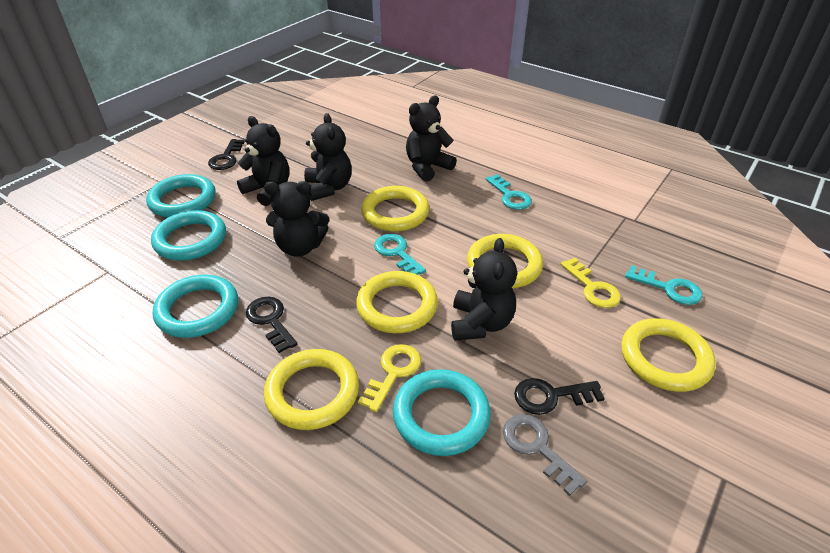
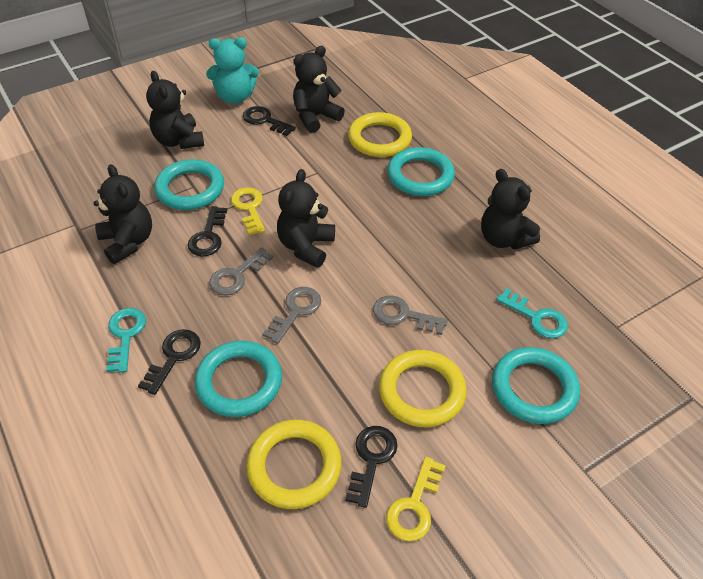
black key: [208,139,245,170] [246,297,298,353] [514,378,605,415] = 3 -> [138,329,201,395] [188,206,227,257] [243,106,296,136] [345,426,398,508] = 4
grey key: [503,414,587,496] = 1 -> [209,247,273,295] [263,287,321,344] [373,295,448,335] = 3
turquoise key: [374,234,426,275] [486,174,532,210] [625,265,702,305] = 3 -> [106,308,146,372] [496,288,568,338] = 2
turquoise teddy bear: none = 0 -> [206,37,259,104] = 1
yellow ring: [264,349,359,430] [356,271,438,333] [361,186,429,232] [467,234,543,288] [621,318,716,392] = 5 -> [246,420,341,509] [348,112,412,157] [379,350,467,427] = 3

